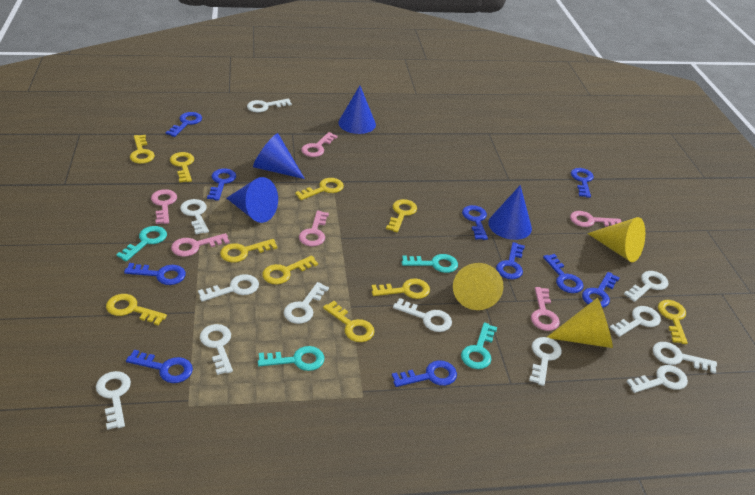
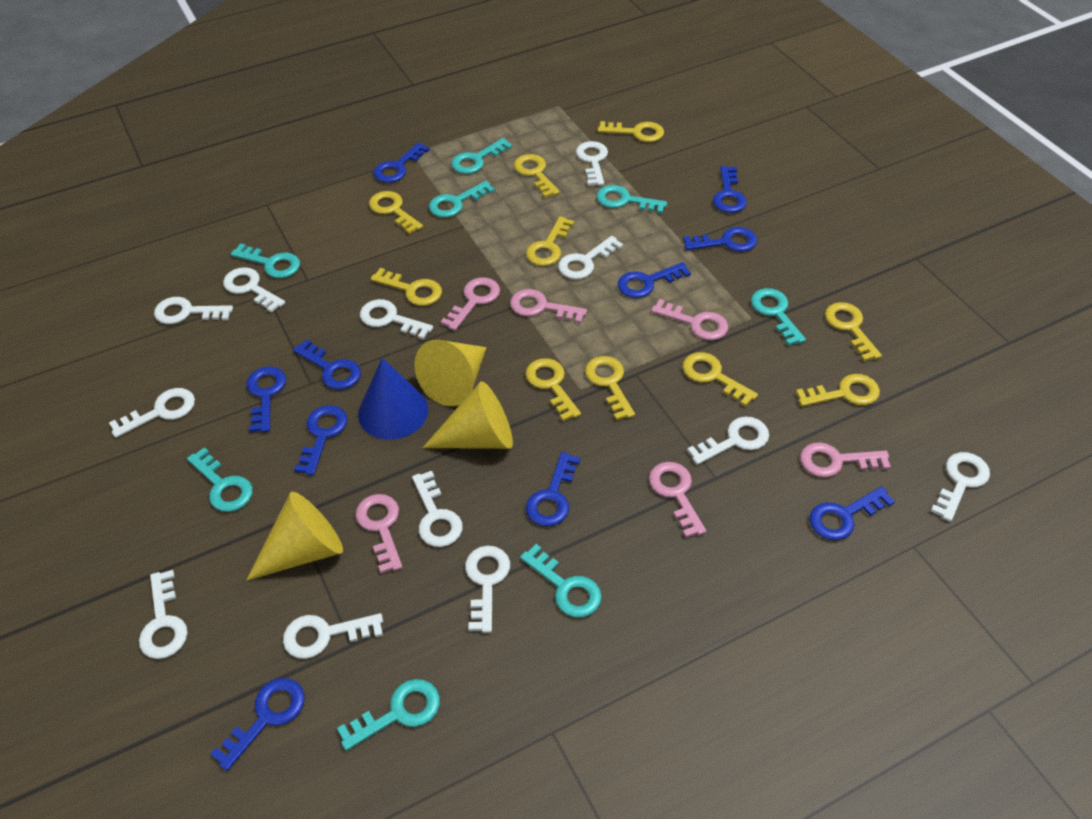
blue cone: [227,177,278,223] [253,133,305,179] [338,86,376,134] [488,185,532,240] = 4 -> [358,358,428,440] = 1
turquoise key: [116,226,167,261] [258,346,324,371] [402,254,458,273] [461,322,497,369] = 4 -> [187,447,253,512] [231,243,300,278] [337,679,440,751] [429,181,495,218] [451,138,512,174] [520,544,602,617] [596,185,667,214] [751,288,806,346] = 8

